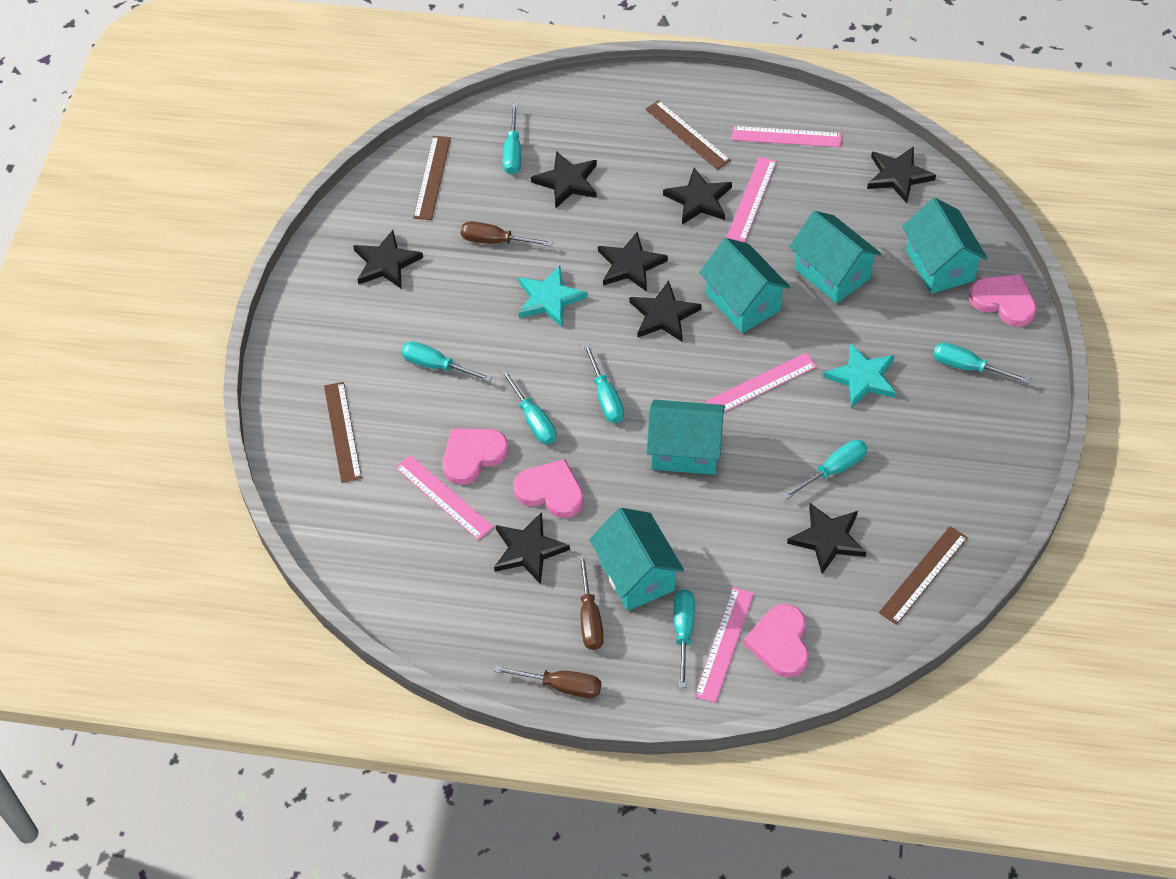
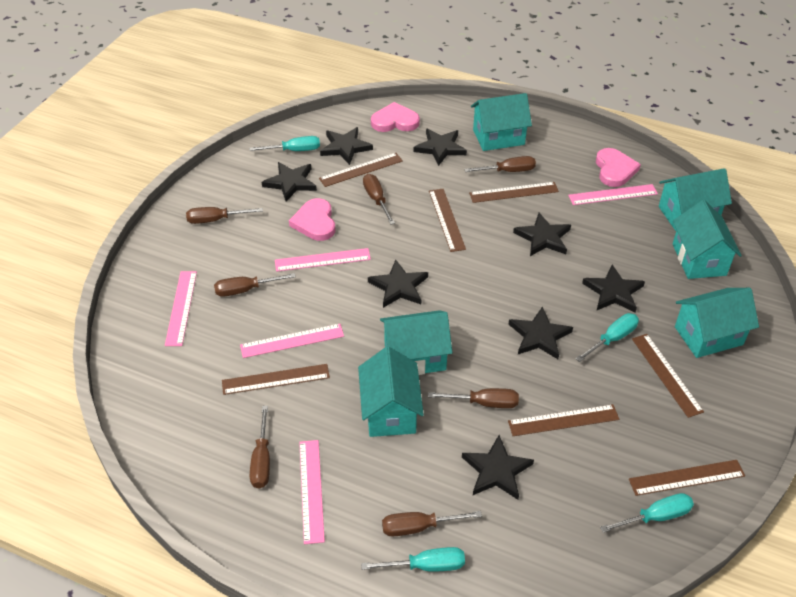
brown ruler: [324,382,362,483] [413,136,451,220] [645,100,731,170] [879,526,968,625] = 4 -> [222,364,330,395] [319,153,403,187] [429,189,466,252] [469,182,559,203] [508,404,619,436] [629,460,745,496] [632,334,704,418] = 7
brown screwdriver: [461,221,553,246] [494,666,601,698] [579,554,604,650] = 3 -> [186,207,263,224] [214,273,296,297] [250,406,270,488] [363,174,395,224] [382,511,482,536] [428,388,519,408] [464,156,536,172] = 7
pink heart: [443,428,509,485] [513,459,584,518] [744,604,809,678] [969,274,1037,327] = 4 -> [289,198,335,241] [371,102,420,132] [596,148,641,187] = 3
turquoise house: [589,508,684,611] [647,399,725,475] [699,238,790,333] [789,211,881,304] [902,198,988,294] = 5 -> [358,347,424,437] [380,310,453,375] [471,93,532,151] [659,168,732,231] [673,200,742,279] [675,288,759,358] = 6
turquoise screwdriver: [401,341,492,382] [501,370,556,444] [503,104,521,175] [583,343,624,423] [674,589,695,688] [783,440,867,499] [933,342,1030,384] = 7 -> [249,136,320,151] [361,547,465,572] [575,313,639,362] [600,493,694,533] = 4
turquoise star: [518,266,587,327] [823,343,896,409] = 2 -> none = 0

